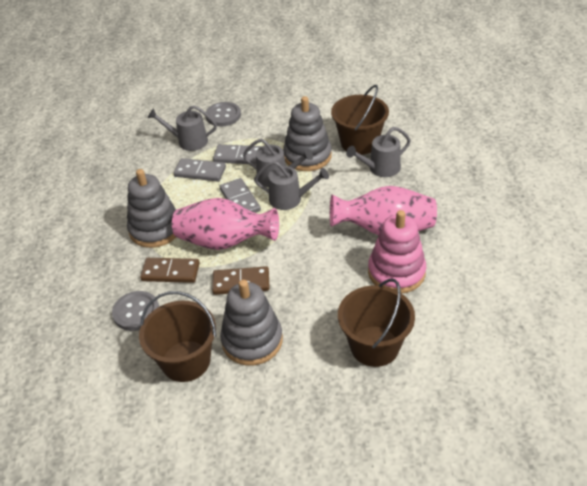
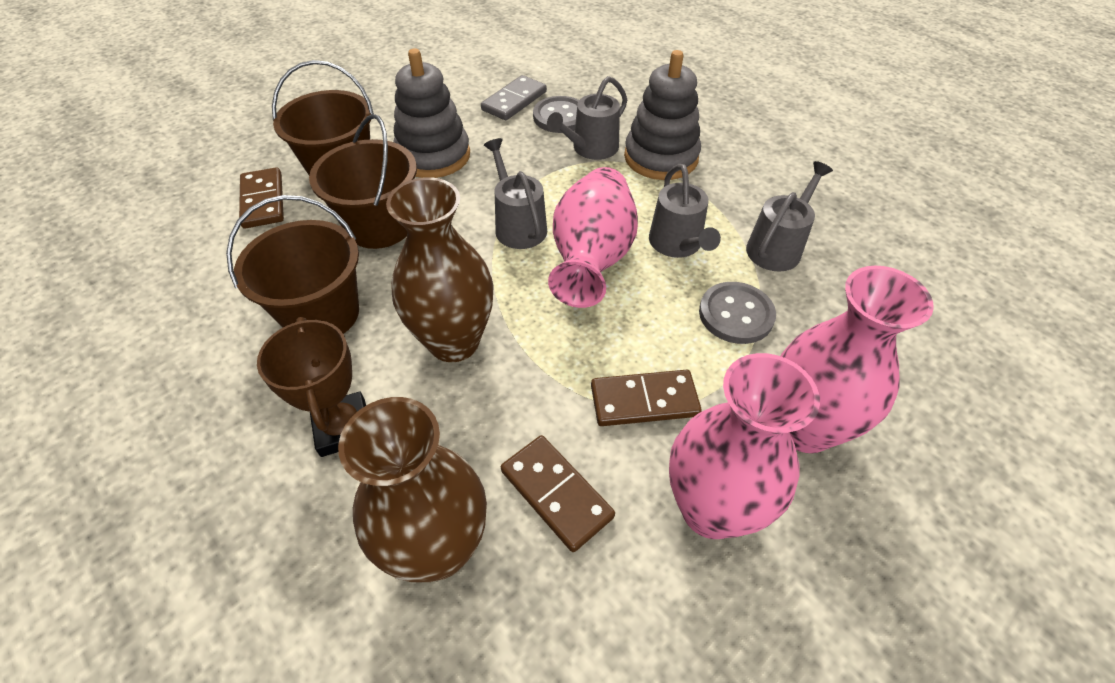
brown domino: [140,258,200,283] [212,266,270,295] = 2 -> [239,167,284,229] [501,435,615,552] [591,370,702,426] = 3
brown trophy: none = 0 -> [257,317,366,457] = 1
brown vase: none = 0 -> [338,397,487,582] [386,177,494,362] = 2
grey domino: [174,158,226,182] [213,144,262,165] [219,178,261,213] = 3 -> [481,75,547,120] = 1
grey stacking toy: [127,169,176,248] [220,280,283,366] [283,96,332,171] = 3 -> [393,48,470,178] [624,50,701,180] = 2
pink stacking toy: [368,210,426,293] = 1 -> none = 0
pink vase: [172,198,279,250] [330,186,437,236] = 2 -> [548,167,638,308] [669,353,820,539] [781,265,934,453] = 3

